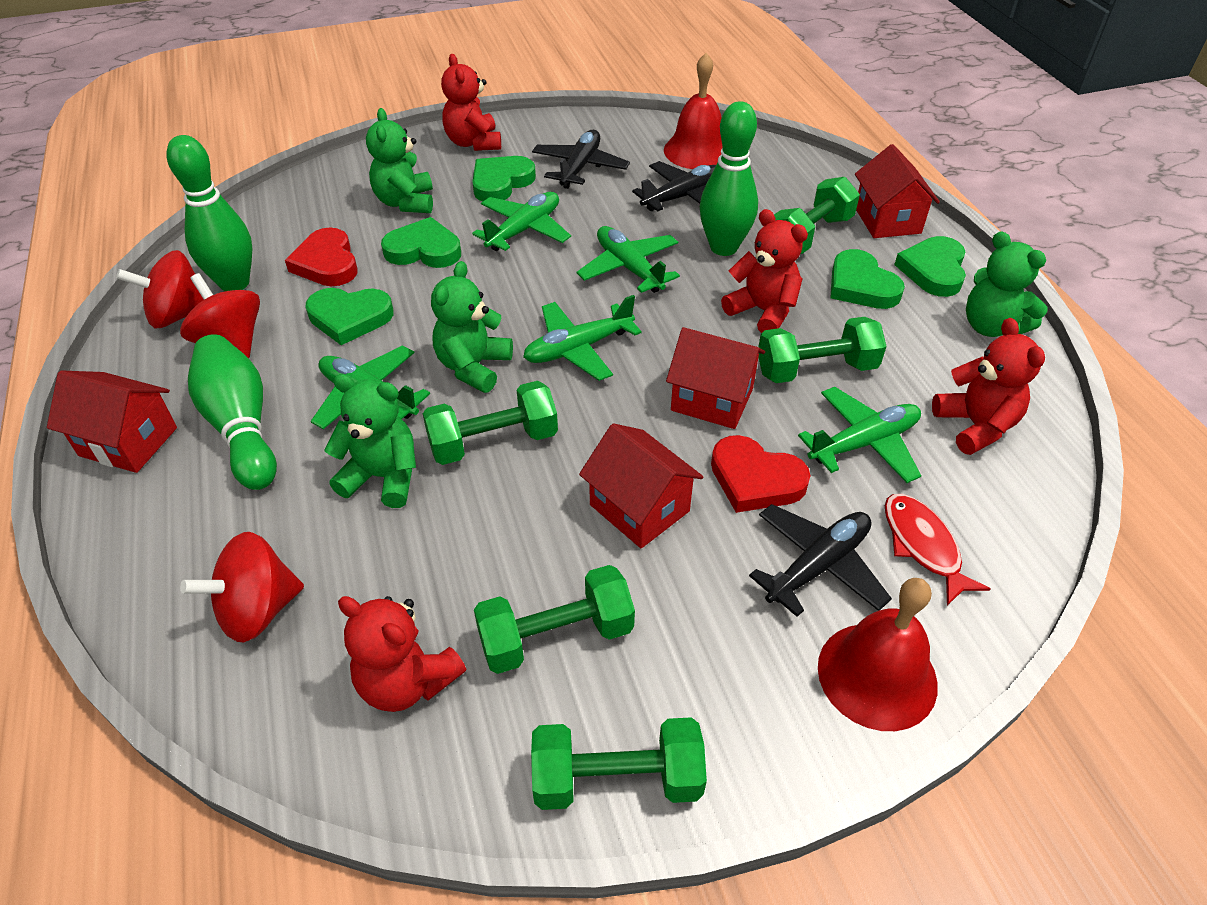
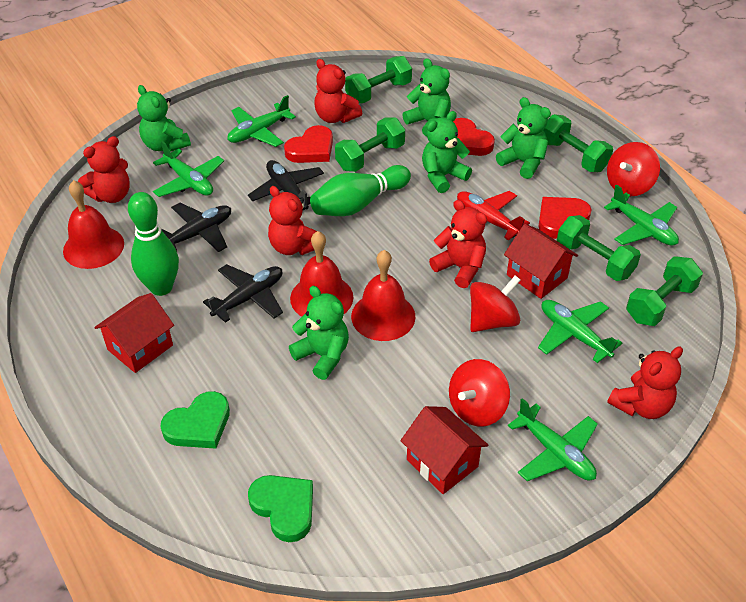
green bowling pin: [166,135,252,291] [188,334,277,490] [700,101,758,256] = 3 -> [128,192,179,296] [310,165,411,216] = 2
green heart: [306,288,393,345] [381,217,461,268] [472,156,536,201] [830,249,905,309] [894,236,966,297] = 5 -> [160,391,230,449] [248,475,313,542] = 2
green teddy bear: [324,374,416,508] [366,108,433,213] [431,261,513,393] [966,231,1048,337] = 4 -> [137,85,191,152] [289,286,349,380] [403,58,451,137] [422,111,472,193] [496,97,551,179] = 5
red bell: [664,53,722,169] [818,578,938,731] = 2 -> [63,180,124,269] [290,231,353,317] [351,250,415,341] = 3
red fish: [885,494,990,606] = 1 -> none = 0
red heart: [285,227,358,286] [711,435,811,513] = 2 -> [284,125,333,163] [453,118,495,156] [538,197,592,239] = 3
red house: [47,370,177,473] [579,423,703,548] [666,327,765,429] [855,144,940,238] = 4 -> [94,293,174,373] [400,406,488,494] [504,224,578,299] = 3
red plane: none = 0 -> [457,191,530,241] = 1
red teddy bear: [338,596,466,712] [441,54,501,151] [721,209,808,333] [932,318,1045,455] = 4 -> [78,136,130,203] [268,186,317,255] [314,59,362,123] [429,200,487,288] [607,346,683,419] = 5

